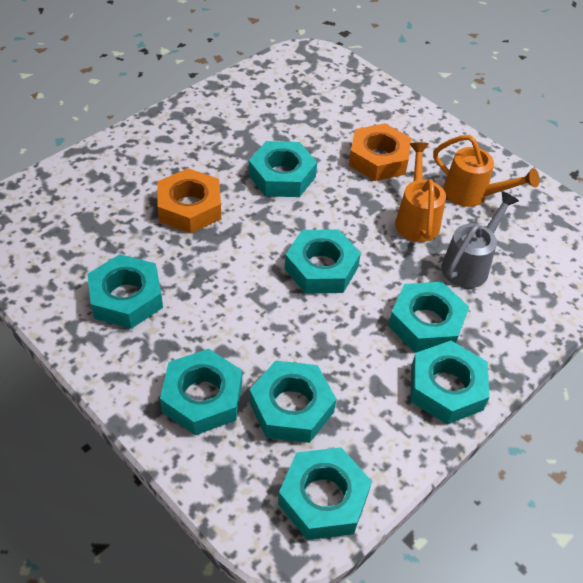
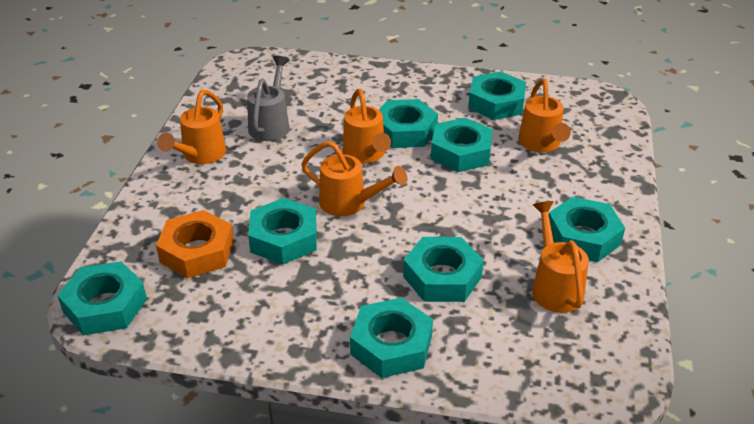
orange nut: [158,168,221,233] [349,123,412,181] = 2 -> [156,210,234,278] = 1
orange watering can: [395,142,446,242] [433,135,540,207] = 2 -> [157,90,226,164] [301,141,408,216] [342,89,391,163] [518,79,571,152] [532,201,589,313] = 5

